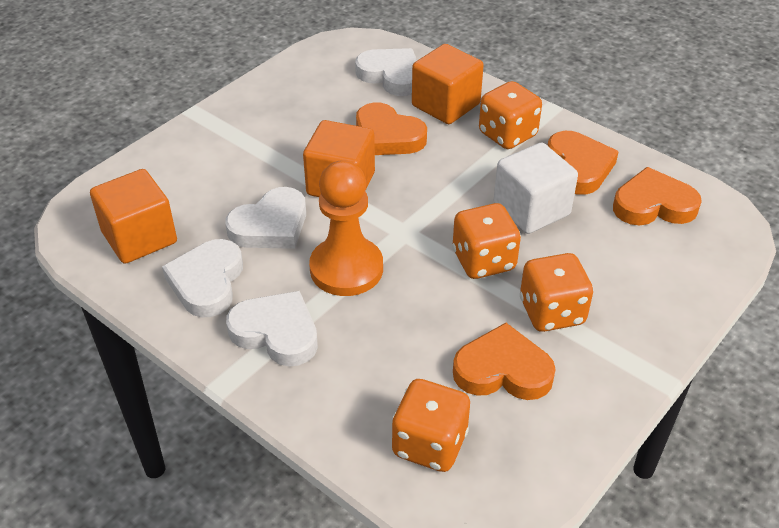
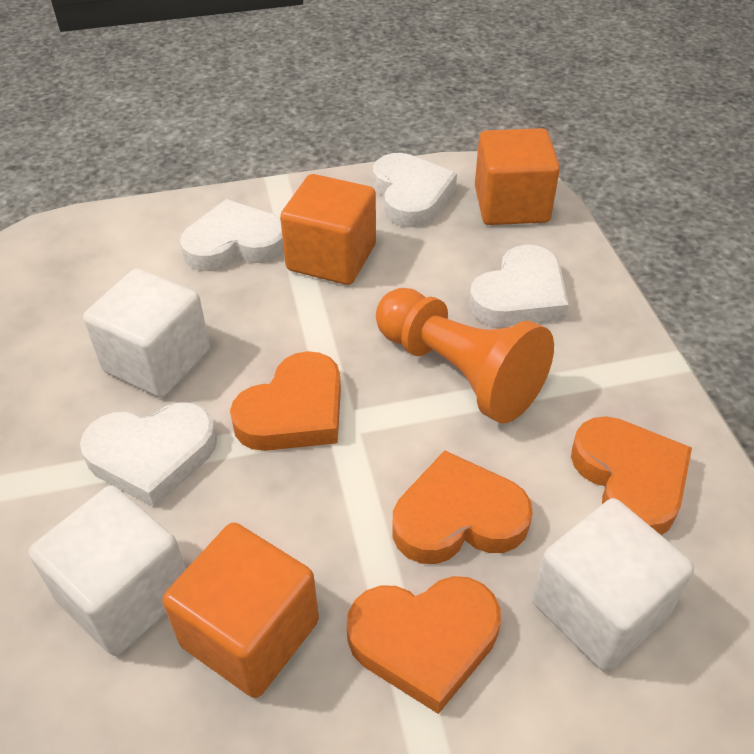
orange dice: [392,379,470,472] [452,203,521,279] [479,81,542,149] [520,253,593,332] = 4 -> none = 0
white cube: [494,142,578,234] = 1 -> [29,486,186,656] [83,268,210,397] [532,498,694,672] = 3

